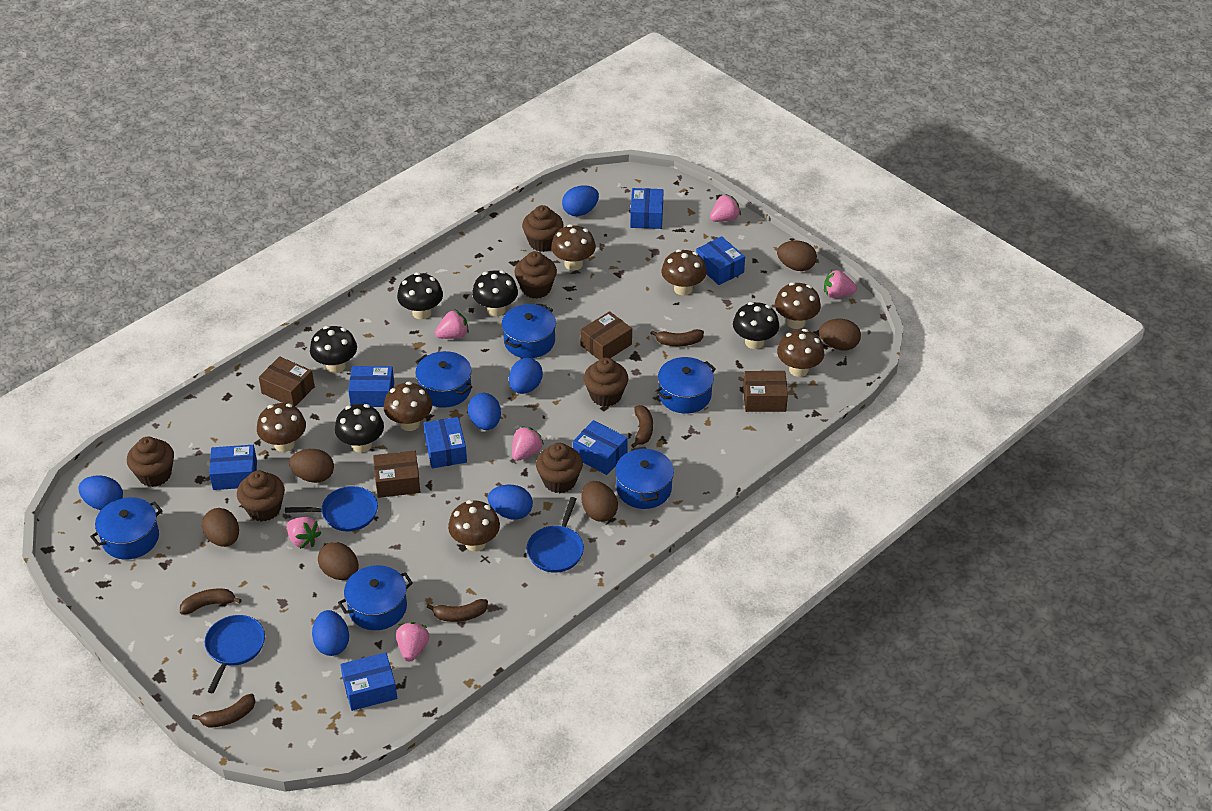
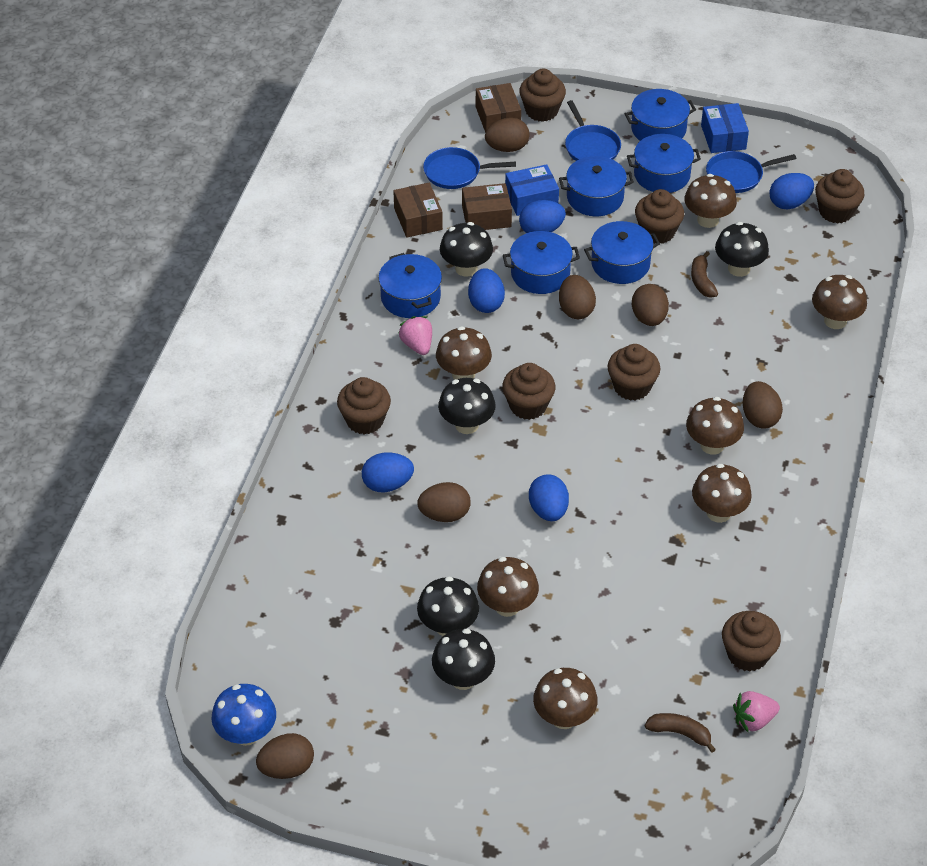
blue box: [209,445,257,490] [340,652,397,711] [348,366,394,407] [423,417,467,468] [573,420,628,475] [630,188,664,229] [696,236,745,285] = 7 -> [505,164,559,216] [701,103,749,153] = 2
blue egg: [79,475,123,510] [312,610,349,656] [468,393,501,430] [488,485,533,520] [509,358,543,394] [562,185,599,216] = 6 -> [362,453,414,492] [468,268,505,313] [519,200,566,233] [529,474,569,521] [770,173,814,209] = 5
blue mushroom: none = 0 -> [211,684,276,746] = 1
brown banana: [180,589,242,615] [192,694,255,728] [426,599,488,622] [631,405,653,448] [651,329,704,346] = 5 -> [645,713,716,753] [691,251,718,298] = 2
brown box: [259,356,315,407] [373,450,420,498] [580,311,632,360] [743,371,788,412] = 4 -> [394,183,443,237] [462,183,512,230] [476,83,521,133] = 3
brown cupcake: [127,437,174,487] [237,471,285,522] [514,251,557,299] [522,205,563,252] [536,443,583,493] [584,358,628,407] = 6 -> [337,377,391,435] [502,363,555,420] [519,69,566,122] [608,344,660,401] [635,189,684,244] [722,611,781,672] [815,169,864,224] = 7
pink strawberry: [287,517,321,549] [396,622,429,661] [435,309,469,339] [512,426,544,461] [710,194,741,222] [824,270,857,298] = 6 -> [398,316,432,355] [733,691,780,732] = 2

